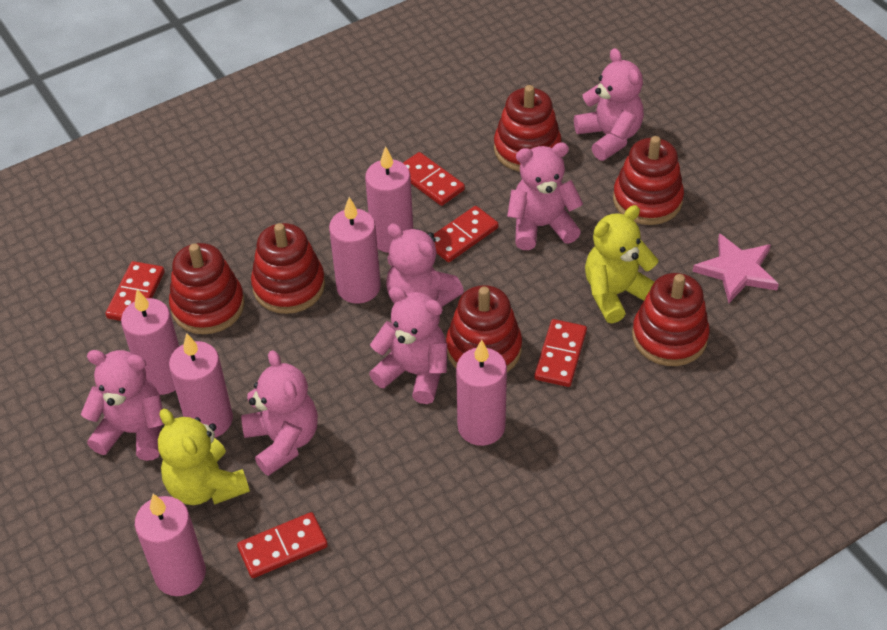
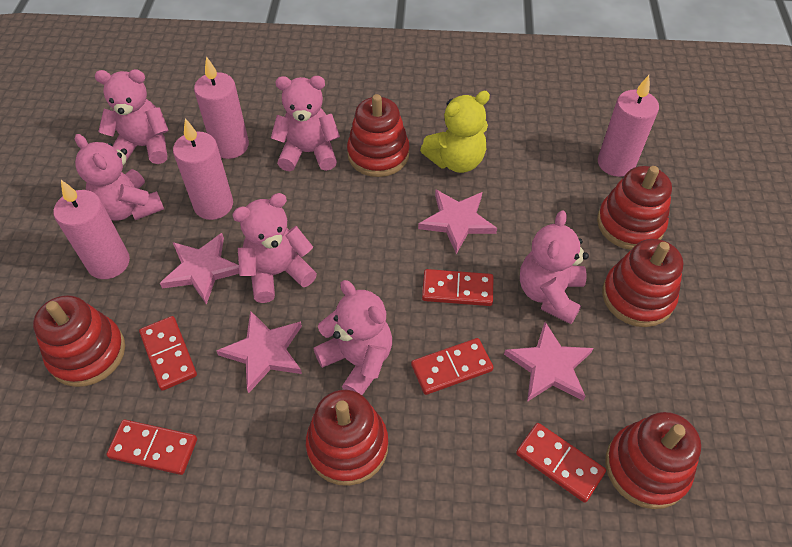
pink candle: [121,289,179,395] [135,494,206,596] [169,333,233,438] [329,197,381,304] [365,146,413,253] [456,339,507,446] = 6 -> [54,180,130,279] [173,118,233,220] [194,56,249,159] [598,75,659,177] = 4
pink star: [692,233,779,303] = 1 -> [160,233,239,305] [217,311,302,393] [418,189,497,254] [504,322,593,402] = 4
yellow teddy bear: [158,409,250,505] [585,205,658,323] = 2 -> [420,91,490,173] = 1

